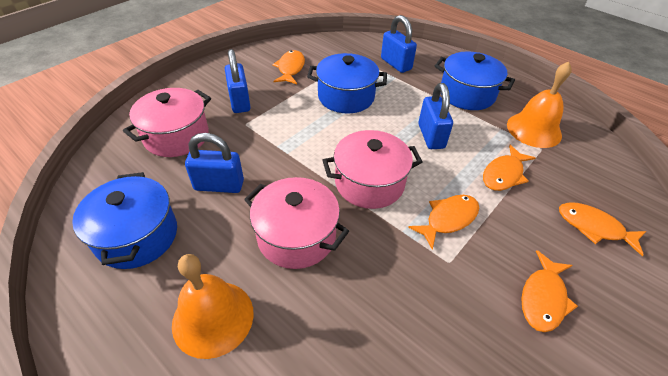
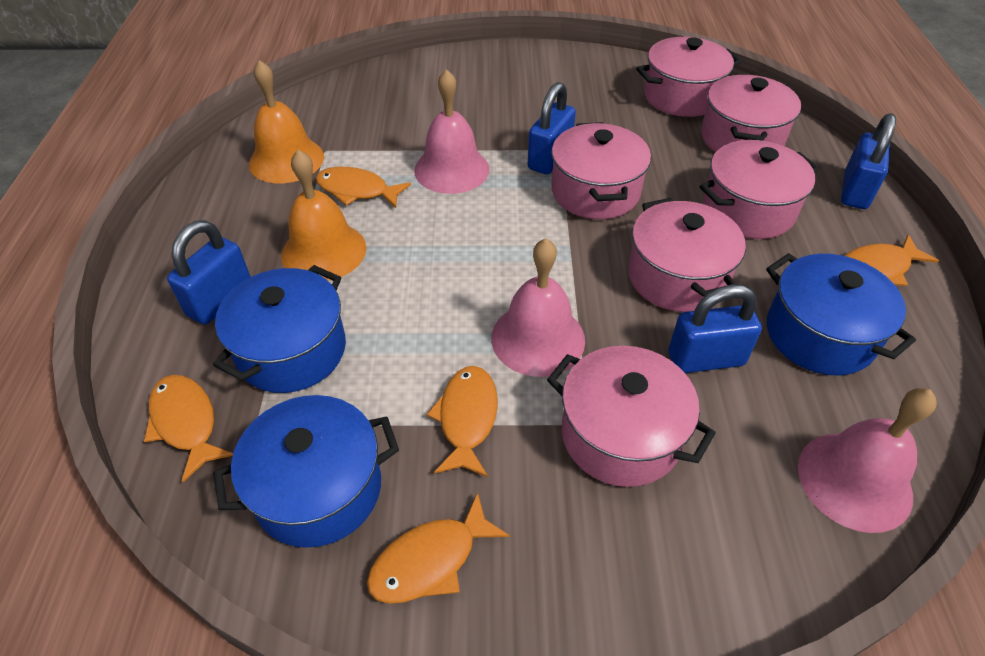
pink bell: none = 0 -> [414,69,489,194] [491,238,585,377] [798,388,937,533] = 3
pink pot: [123,88,211,157] [244,177,349,269] [322,130,422,209] = 3 -> [547,346,716,487] [551,122,651,219] [628,198,746,312] [636,37,742,117] [700,140,819,239] [701,74,801,152] = 6

